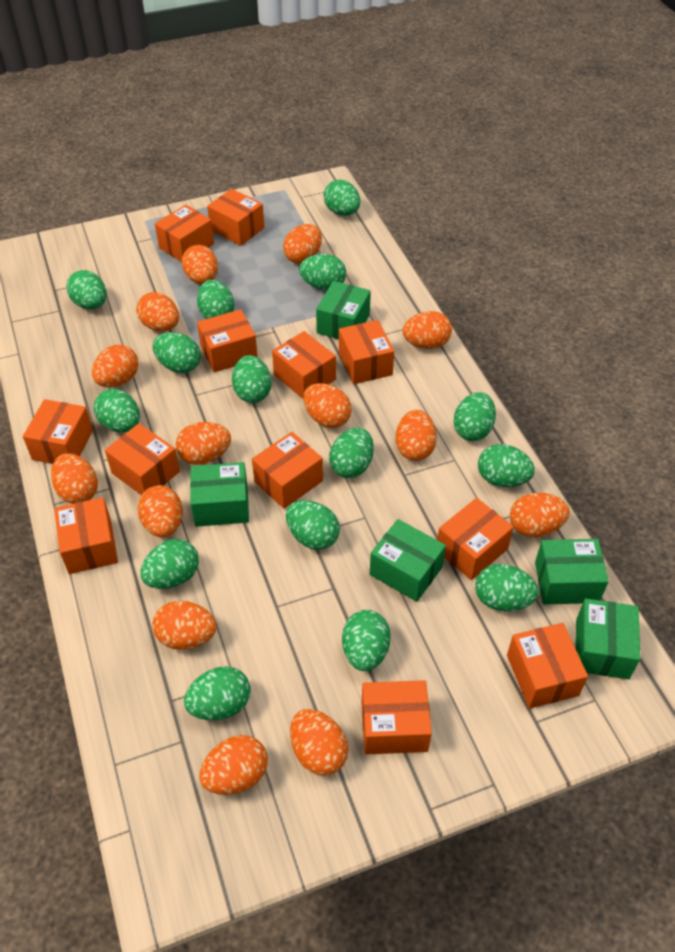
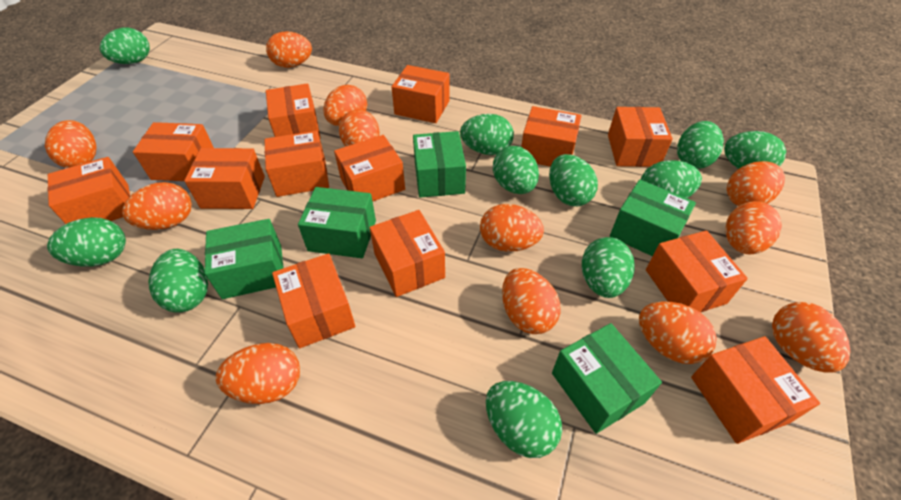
green egg: [67,270,107,309] [94,389,140,432] [140,539,199,589] [153,332,201,373] [184,666,251,720] [197,280,235,319] [232,355,272,403] [286,500,340,550] [299,254,346,290] [324,180,360,216] [329,428,374,478] [342,610,391,671] [453,392,496,441] [475,564,539,611] [478,444,535,487] = 15 -> [47,217,126,267] [100,28,150,64] [148,249,208,313] [460,114,514,155] [486,381,562,458] [493,146,539,194] [549,154,598,206] [582,237,635,298] [641,160,702,198] [677,121,724,169] [724,131,786,169] = 11
orange box: [23,399,93,464] [54,497,118,574] [105,423,180,495] [155,205,214,262] [197,309,258,372] [207,189,264,246] [252,432,323,509] [272,331,336,399] [339,320,394,384] [362,680,432,754] [437,498,514,580] [507,623,588,709] = 12 -> [47,157,130,224] [133,122,214,181] [184,148,265,209] [265,131,329,197] [266,83,320,137] [272,253,355,348] [334,135,405,201] [369,210,445,297] [392,65,450,123] [521,106,582,167] [608,107,673,167] [646,230,748,312] [691,336,820,444] = 13
orange egg: [51,453,98,504] [92,345,138,387] [136,292,179,331] [137,485,183,538] [152,601,217,650] [176,422,231,465] [182,245,218,284] [199,735,268,795] [283,224,322,264] [290,709,348,776] [304,383,352,428] [396,410,437,461] [402,311,452,349] [510,493,570,537] = 14 -> [45,120,97,168] [122,182,192,230] [216,343,300,404] [266,31,312,68] [323,85,367,126] [339,109,380,147] [480,204,544,252] [502,268,561,334] [639,302,717,364] [726,201,782,255] [727,161,785,206] [772,302,850,372] = 12

